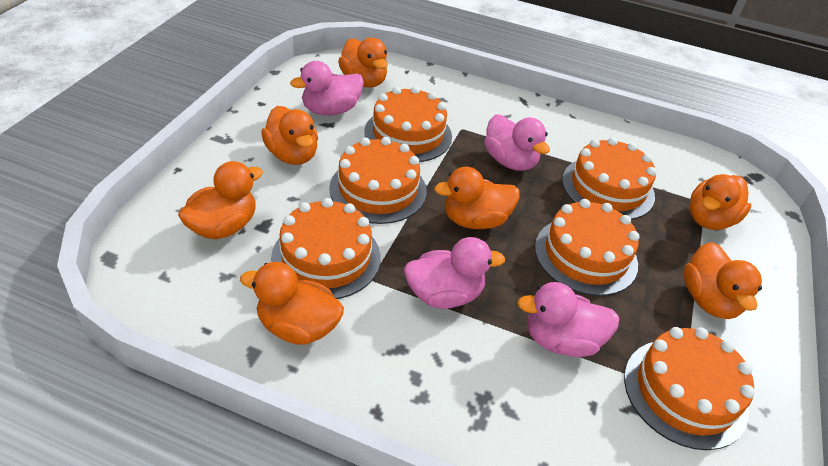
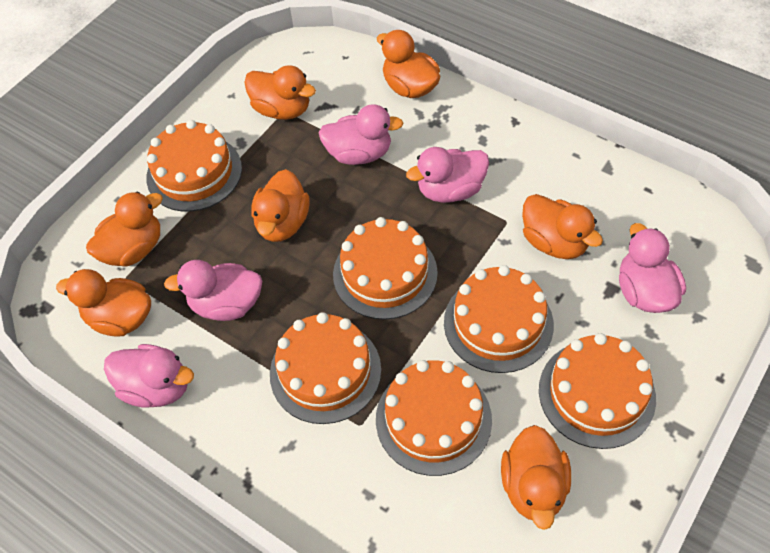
pink duck: [290,61,364,115] [404,237,505,309] [484,114,550,171] [517,282,619,357] = 4 -> [104,344,194,408] [164,260,262,321] [318,104,403,165] [406,147,489,203] [619,223,686,313] = 5

